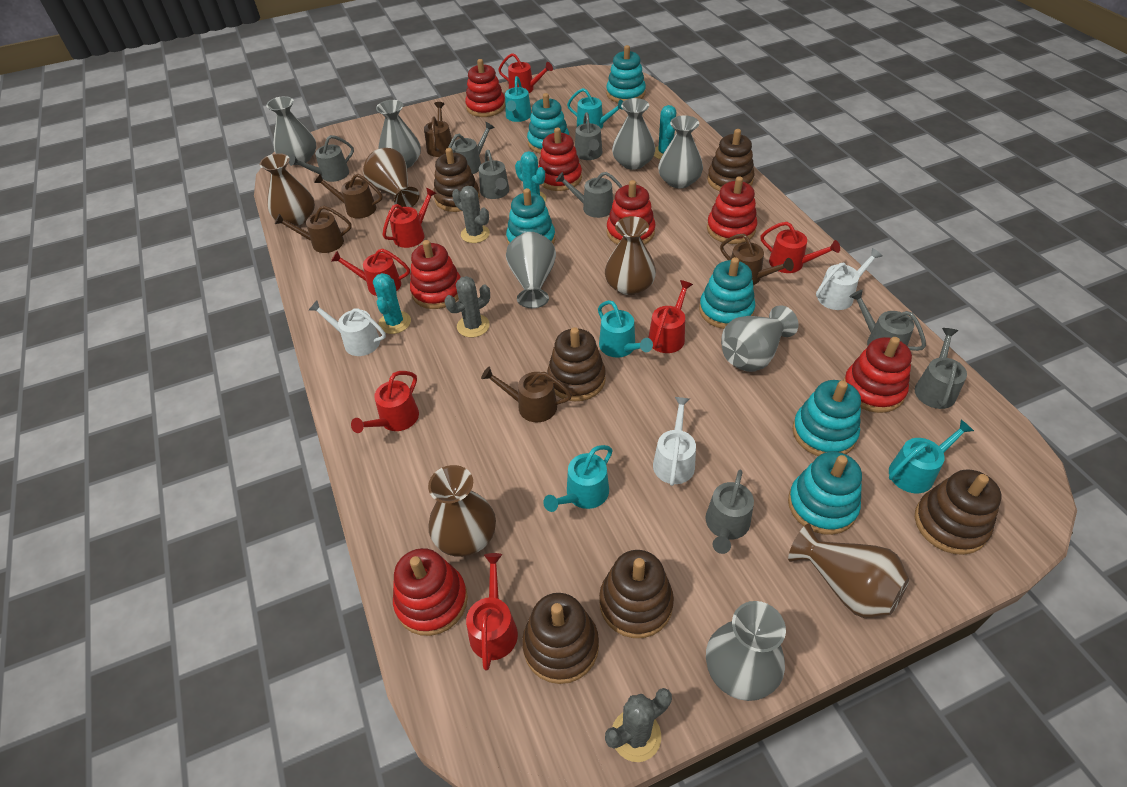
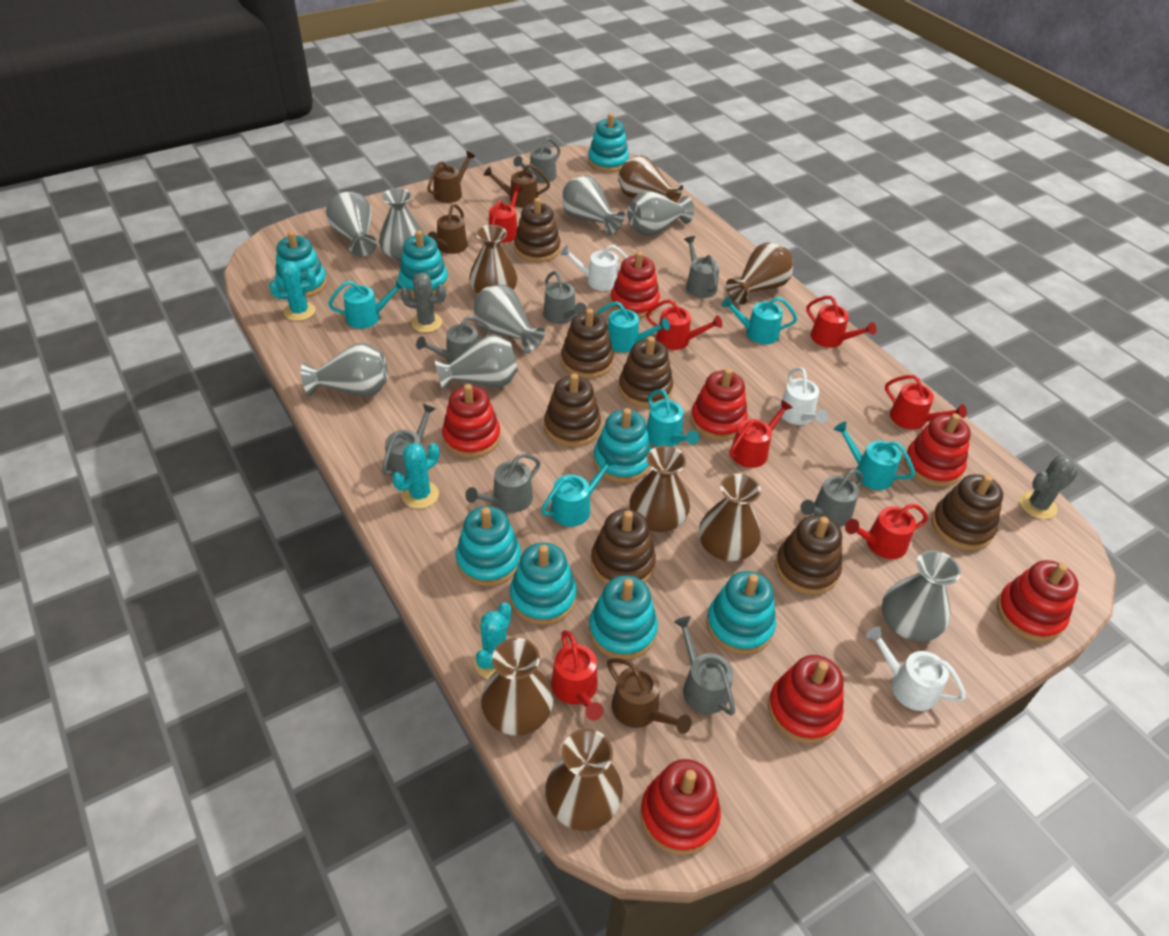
brown stacking toy: [434,148,480,212] [522,593,599,684] [547,327,606,401] [599,550,674,638] [707,129,755,191] [915,469,1002,555] = 6 -> [514,198,561,262] [544,373,601,447] [561,308,614,379] [591,509,656,584] [619,336,673,408] [775,515,842,595] [931,474,1003,550] = 7
brown vase: [259,153,315,226] [363,148,420,207] [428,465,496,557] [605,216,656,295] [788,523,909,618] = 5 -> [469,225,517,294] [481,638,554,736] [545,729,623,831] [618,156,683,203] [629,446,690,532] [699,474,761,561] [726,243,793,305] = 7
brown watering can: [275,206,352,253] [314,173,383,219] [424,102,452,157] [481,367,572,422] [720,234,794,285] = 5 -> [427,151,476,203] [427,204,468,254] [484,164,550,208] [607,658,692,734] = 4
grey cactus: [445,276,490,337] [452,186,490,243] [605,688,672,762] = 3 -> [400,273,446,333] [1020,456,1078,519] = 2
grey vase: [266,96,316,165] [376,100,421,168] [506,232,556,308] [612,98,655,170] [658,115,703,188] [706,601,786,701] [721,305,799,372] = 7 -> [301,343,388,397] [326,192,377,257] [379,188,424,262] [435,334,518,391] [474,285,545,353] [562,176,625,235] [627,190,694,236] [882,550,961,641] = 8
turquoise stacking toy: [506,188,555,245] [527,93,569,154] [606,45,646,103] [699,257,755,329] [788,452,862,535] [792,380,861,456] = 6 -> [275,231,327,298] [399,230,449,296] [456,506,521,586] [510,542,577,625] [588,113,629,172] [589,575,658,659] [593,408,651,483] [706,571,776,654] = 8
turquoise watering can: [505,76,532,122] [543,445,613,512] [567,88,624,129] [598,300,653,357] [889,420,974,493] = 5 -> [328,278,406,329] [541,454,617,527] [597,301,670,352] [646,389,699,447] [721,296,797,344] [834,421,915,490] = 6

